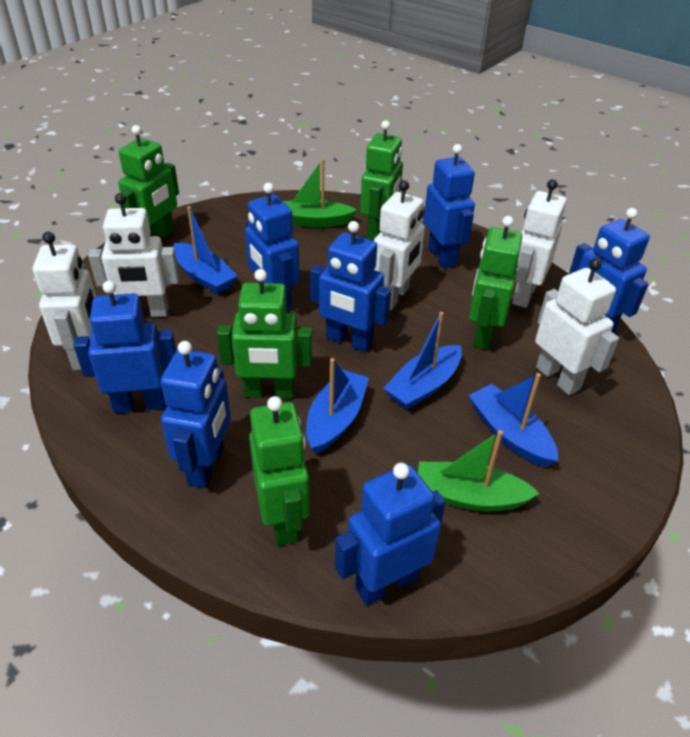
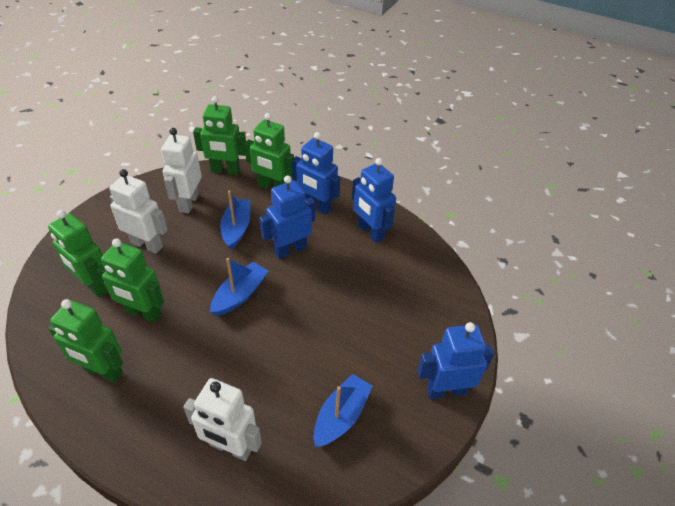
blue boat: [173,206,237,294] [306,358,369,454] [383,312,462,409] [469,373,558,467] = 4 -> [210,258,268,316] [220,191,250,250] [313,374,372,447] = 3
blue robot: [73,281,176,413] [160,341,231,488] [245,183,300,311] [310,221,391,352] [335,463,445,605] [424,144,475,268] [569,208,650,334] = 7 -> [259,175,315,259] [292,132,340,215] [352,158,396,243] [417,322,495,399] = 4
green boat: [283,159,357,228] [418,430,540,511] = 2 -> none = 0
white robot: [33,232,96,370] [88,193,179,317] [374,180,425,310] [512,179,567,308] [535,258,619,395] = 5 -> [110,169,168,254] [161,128,202,213] [183,378,262,461] = 3

